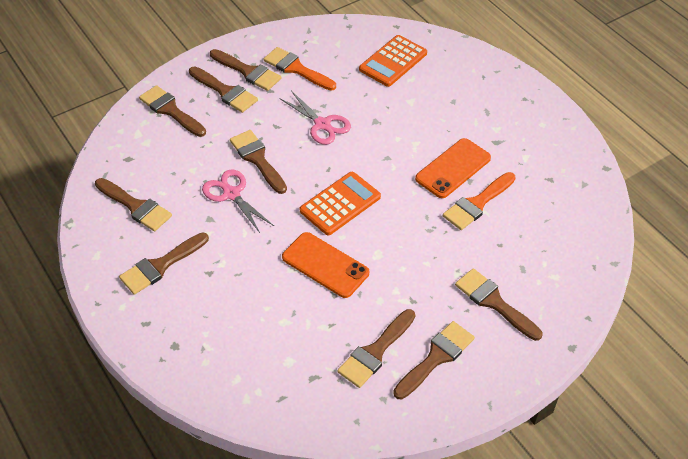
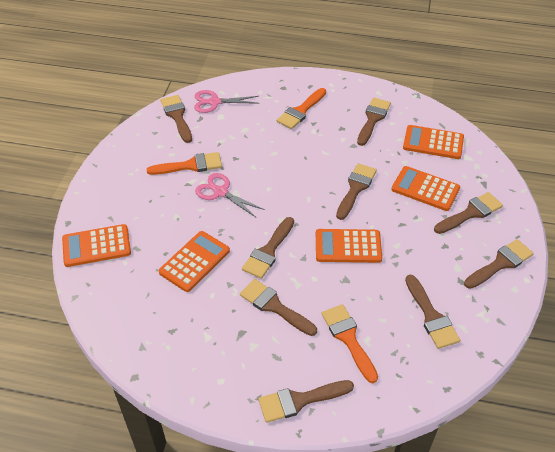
orange brush: [263,47,336,90] [443,172,516,230] = 2 -> [147,152,222,175] [277,88,326,129] [321,304,378,383] = 3
orange calculator: [300,172,381,235] [359,35,427,87] = 2 -> [62,224,131,267] [159,231,230,292] [316,229,382,263] [391,166,460,211] [403,125,464,159] = 5
orange phone: [282,232,369,298] [415,138,491,198] = 2 -> none = 0

